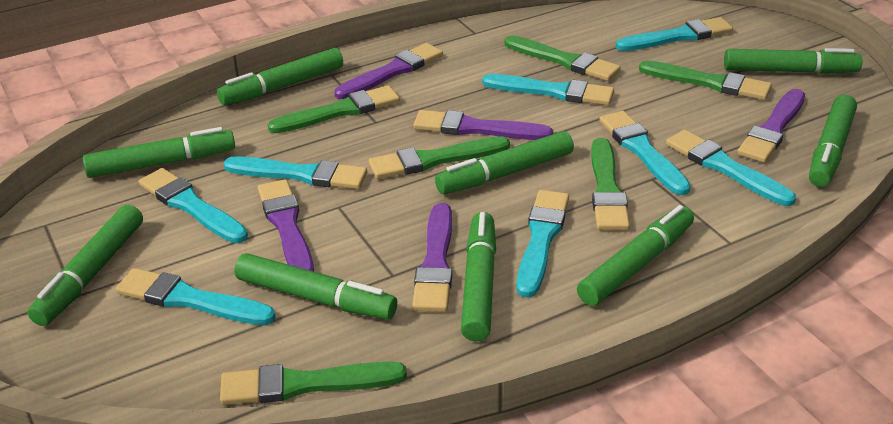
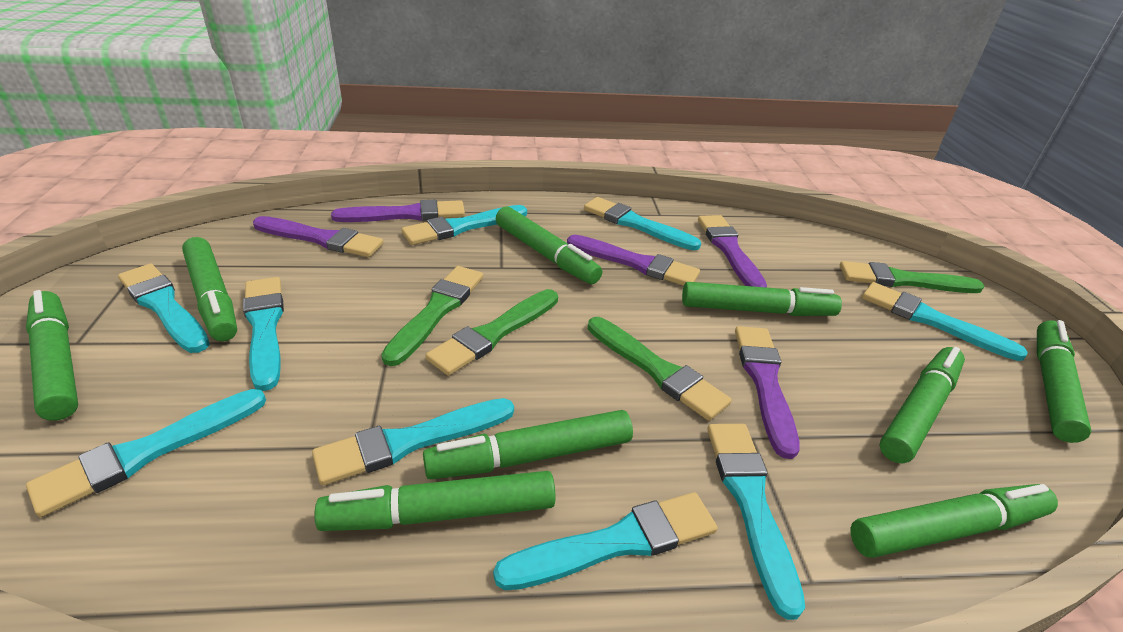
green brush: [220,362,407,405] [268,85,400,133] [369,136,510,179] [504,35,621,81] [591,138,630,230] [639,61,772,100] = 6 -> [381,266,483,366] [425,289,558,376] [588,317,732,421] [840,261,984,293] = 4
turquoise brush: [116,268,276,325] [139,168,248,243] [224,157,367,189] [482,74,614,105] [517,190,569,298] [599,111,691,195] [616,17,733,51] [666,130,796,206] = 8 -> [26,389,266,517] [118,264,210,353] [243,277,284,391] [312,398,514,485] [402,205,527,245] [493,492,717,590] [584,197,701,250] [707,424,805,620] [862,282,1028,361] = 9

